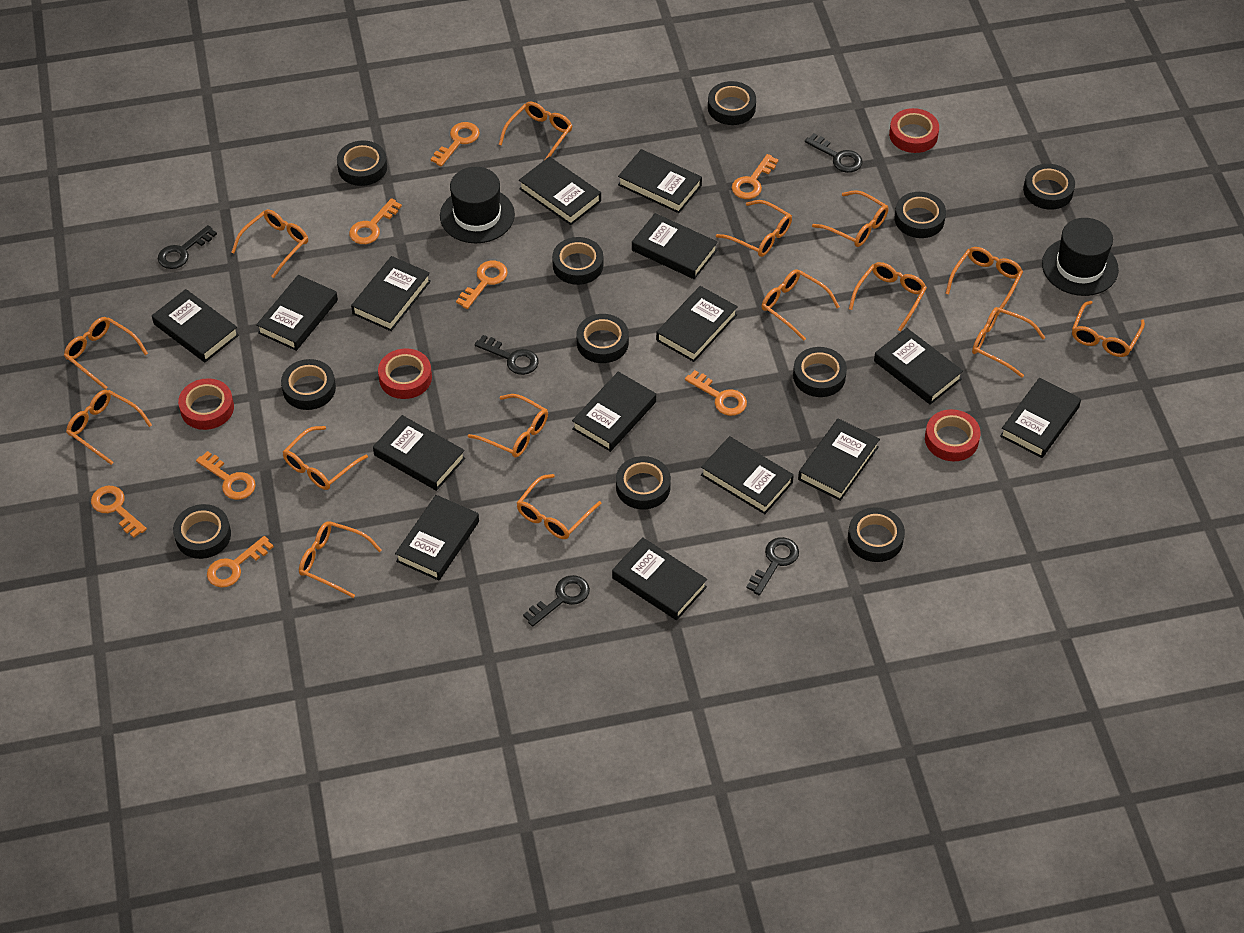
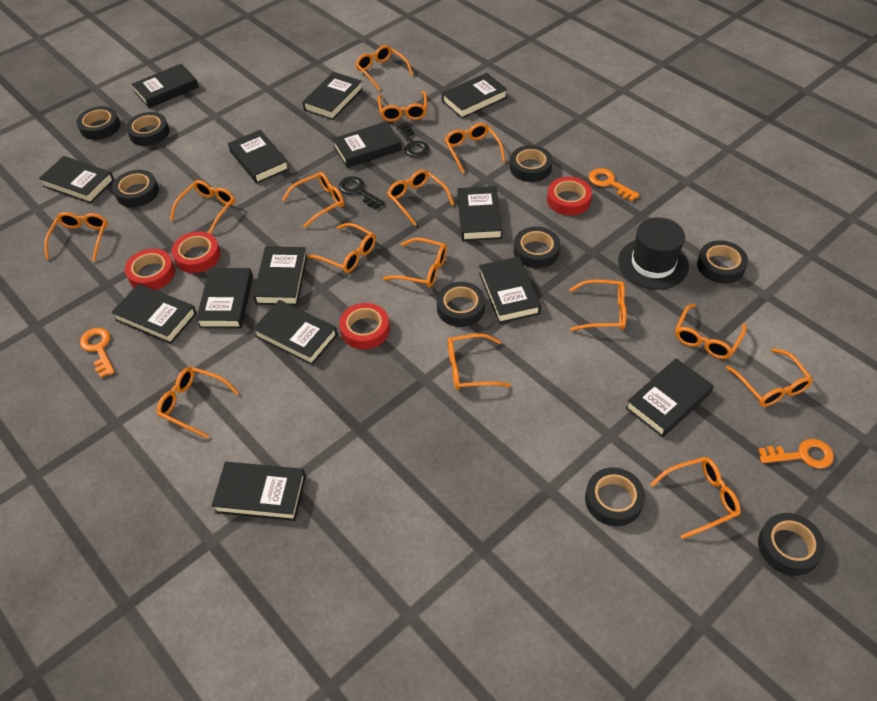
black book: [152,289,239,362] [256,275,338,351] [351,256,431,331] [373,415,465,491] [395,495,479,581] [519,157,601,225] [572,372,656,452] [612,537,707,620] [618,149,702,213] [632,213,718,279] [656,286,738,362] [701,436,794,514] [798,418,880,501] [874,328,963,405] [1000,378,1081,458] = 15 -> [39,156,114,204] [111,283,197,344] [132,64,199,108] [196,268,253,328] [211,462,306,521] [228,130,289,184] [253,246,307,306] [253,300,338,365] [303,72,363,120] [332,121,402,168] [442,73,508,119] [457,186,503,241] [479,257,541,323] [626,358,714,438] = 14
black hat: [440,167,515,243] [1042,218,1119,296] = 2 -> [618,217,689,290] = 1
black key: [158,225,217,269] [474,335,539,375] [523,575,590,627] [746,537,799,595] [805,133,863,173] = 5 -> [339,176,385,209] [396,123,429,158] = 2
black tape: [173,504,231,559] [281,359,336,410] [337,140,387,186] [552,237,603,285] [577,314,629,363] [616,456,671,509] [708,81,756,125] [793,347,847,397] [848,507,905,562] [894,192,946,238] [1023,164,1075,209] = 11 -> [77,106,120,140] [112,170,159,207] [126,112,169,146] [437,282,485,327] [510,145,553,182] [513,227,560,269] [585,467,645,526] [697,240,748,284] [758,513,825,576] = 9
orange key: [91,486,147,538] [196,451,256,500] [207,536,274,588] [349,198,402,244] [431,122,480,166] [456,261,508,309] [685,370,747,416] [732,154,779,199] = 8 -> [80,328,115,378] [589,168,640,202] [758,439,834,469] = 3

